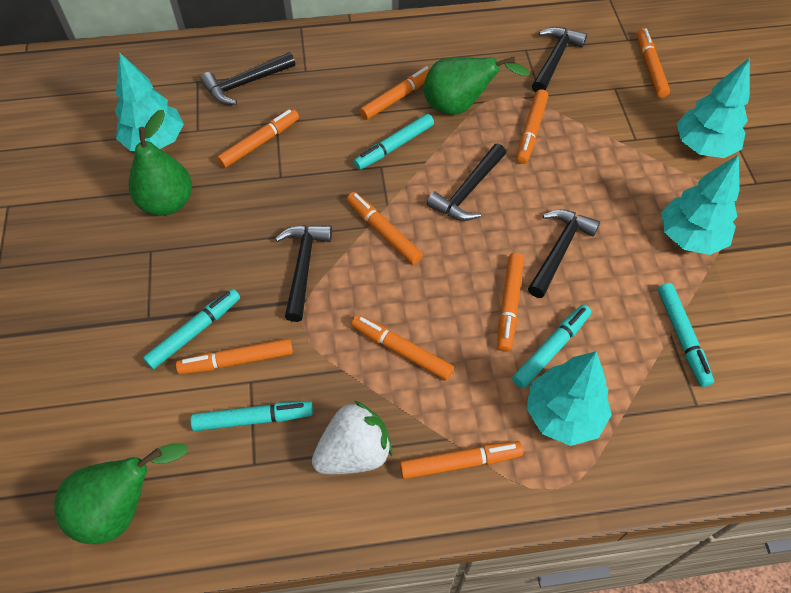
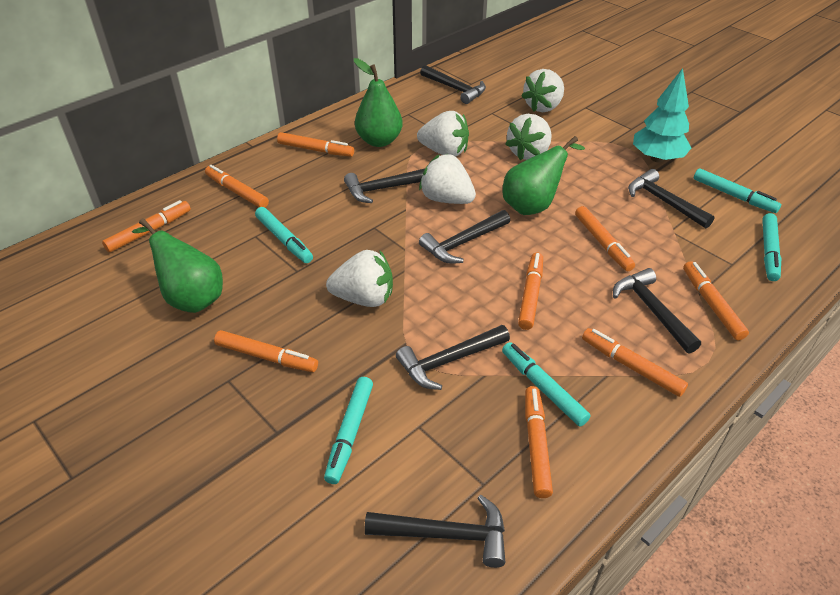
black hammer: [200,52,295,105] [275,225,332,322] [427,144,506,221] [528,209,600,298] [532,27,587,92] = 5 -> [344,168,425,203] [364,495,506,568] [396,325,510,390] [419,210,510,264] [420,65,486,104] [613,268,701,354] [628,169,715,228] = 7
turquoise tree: [115,52,184,151] [526,351,612,446] [661,155,740,255] [677,58,750,158] = 4 -> [633,68,691,162] = 1
white strawberry: [312,400,392,474] = 1 -> [326,250,393,307] [417,111,469,157] [419,154,476,204] [505,114,552,160] [521,69,564,112] = 5

